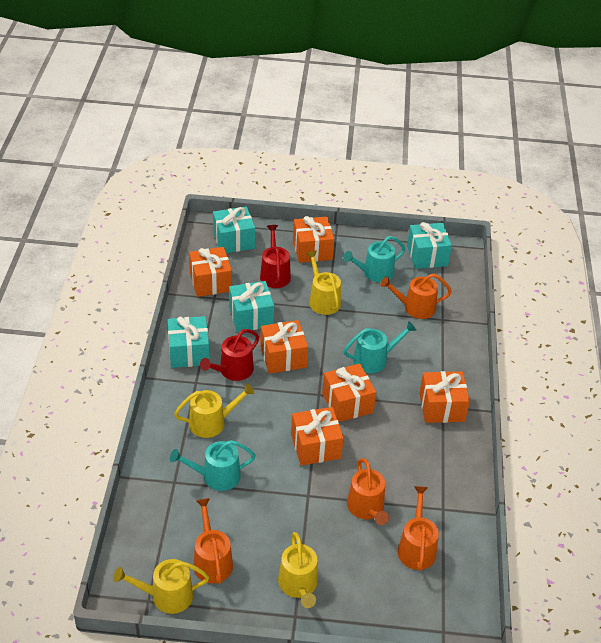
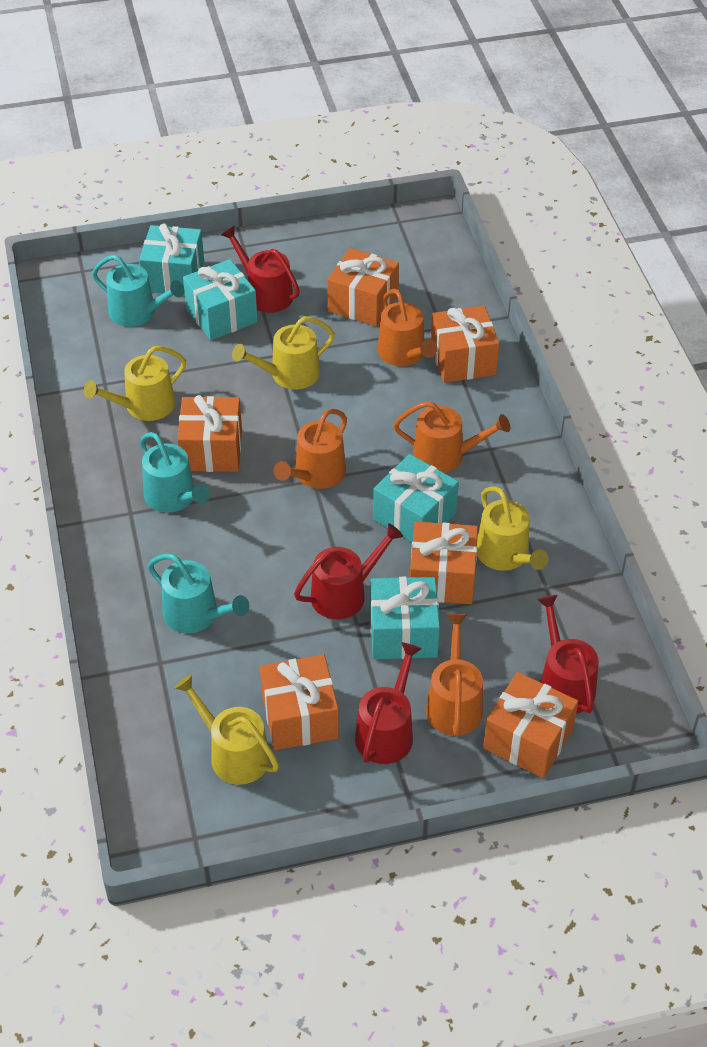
red watering can: [200,329,259,381] [260,225,291,288] = 2 -> [221,226,300,313] [294,523,403,619] [355,642,422,764] [537,595,599,714] = 4

